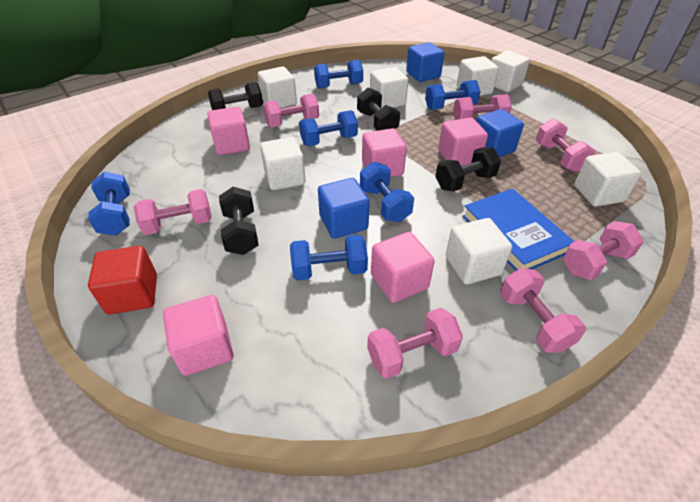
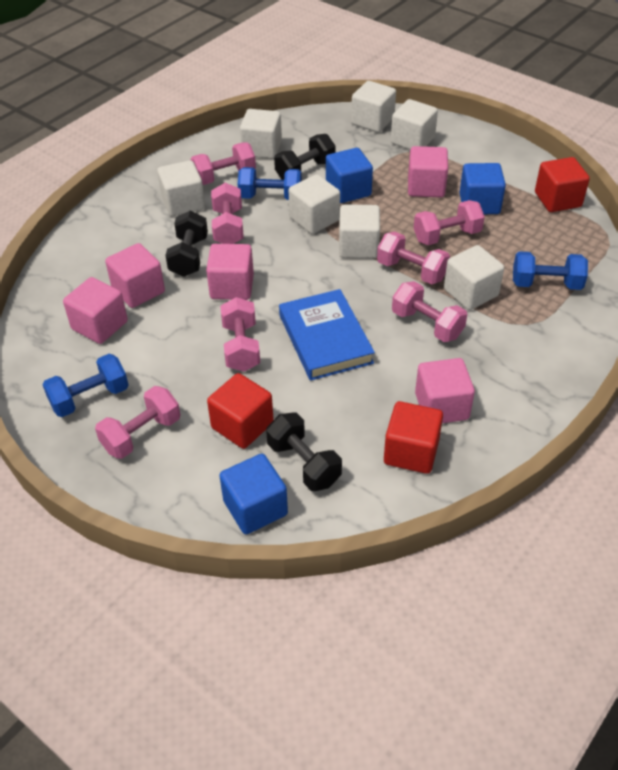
black dumbbell: [208,82,263,110] [219,187,258,255] [357,88,400,131] [435,147,501,192] = 4 -> [165,211,208,277] [266,412,342,491] [274,134,336,180] = 3
blue dumbbell: [88,171,130,236] [290,235,368,281] [299,110,358,146] [314,60,363,89] [360,162,414,222] [425,80,480,110] = 6 -> [42,354,129,417] [238,167,302,200] [513,251,588,290] = 3
red cube: [88,246,157,315] = 1 -> [207,373,274,449] [384,401,443,474] [535,157,590,212] = 3

